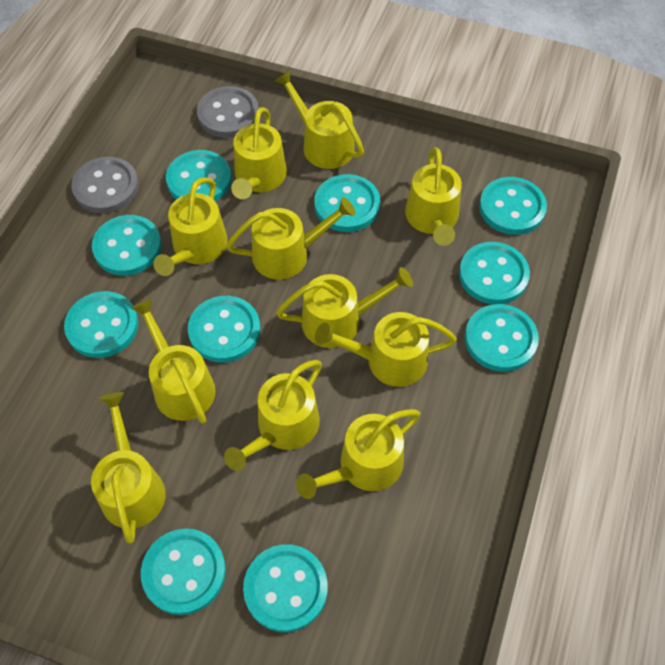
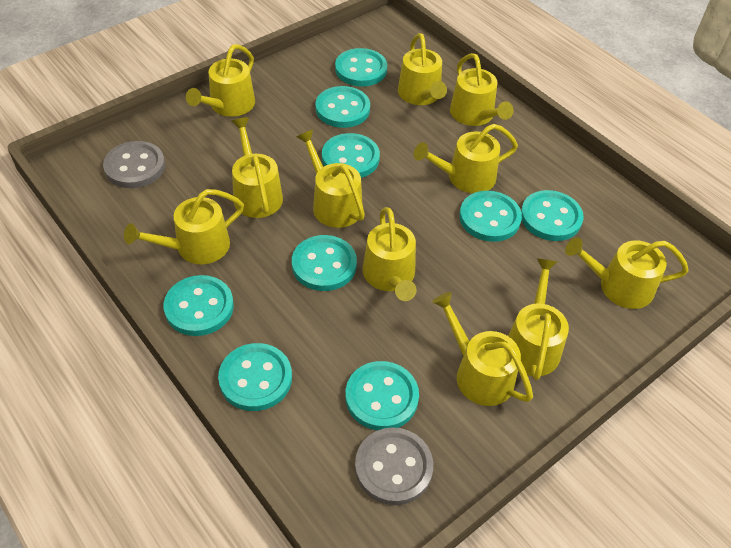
turquoise button: [64,291,139,358] [92,215,162,276] [141,528,226,615] [166,150,232,202] [188,296,260,363] [243,544,328,632] [314,174,380,232] [459,242,530,304] [465,304,539,372] [479,177,547,235] = 10 -> [164,275,234,336] [218,343,292,411] [292,235,357,291] [315,86,370,128] [322,133,380,178] [335,48,387,86] [345,361,419,430] [459,191,522,242] [521,190,584,241] = 9

